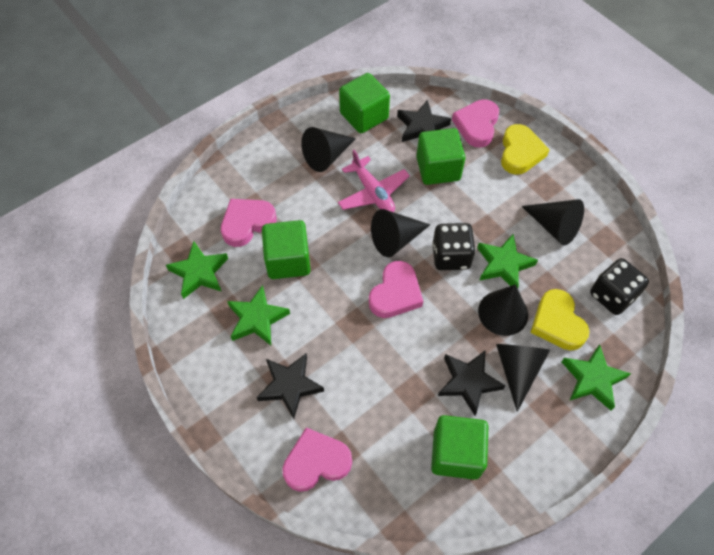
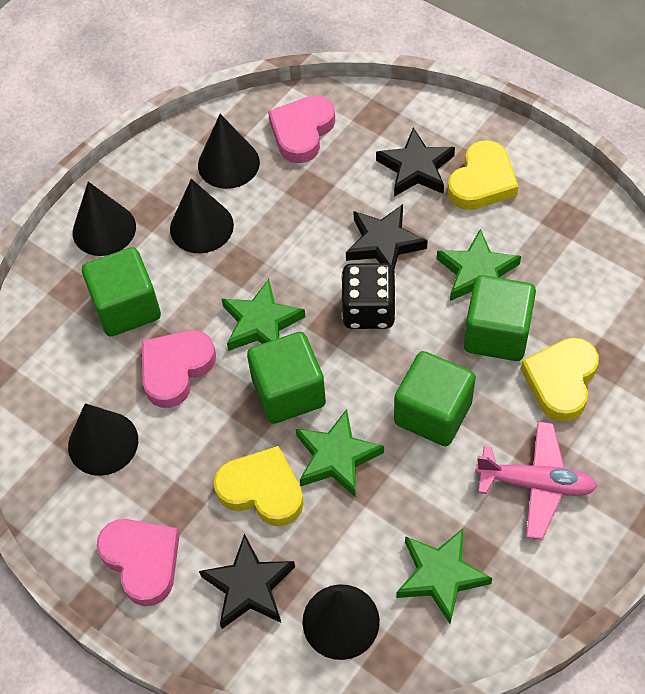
black dice: [432,223,476,270] [590,258,649,315] = 2 -> [341,263,396,329] = 1
pink heart: [221,199,276,247] [282,428,352,492] [369,261,423,318] [452,99,499,148] = 4 -> [97,519,180,606] [142,330,216,408] [268,95,335,163] = 3
yellow heart: [501,124,550,174] [530,289,590,351] = 2 -> [214,446,304,526] [447,140,519,210] [521,338,599,422] = 3

